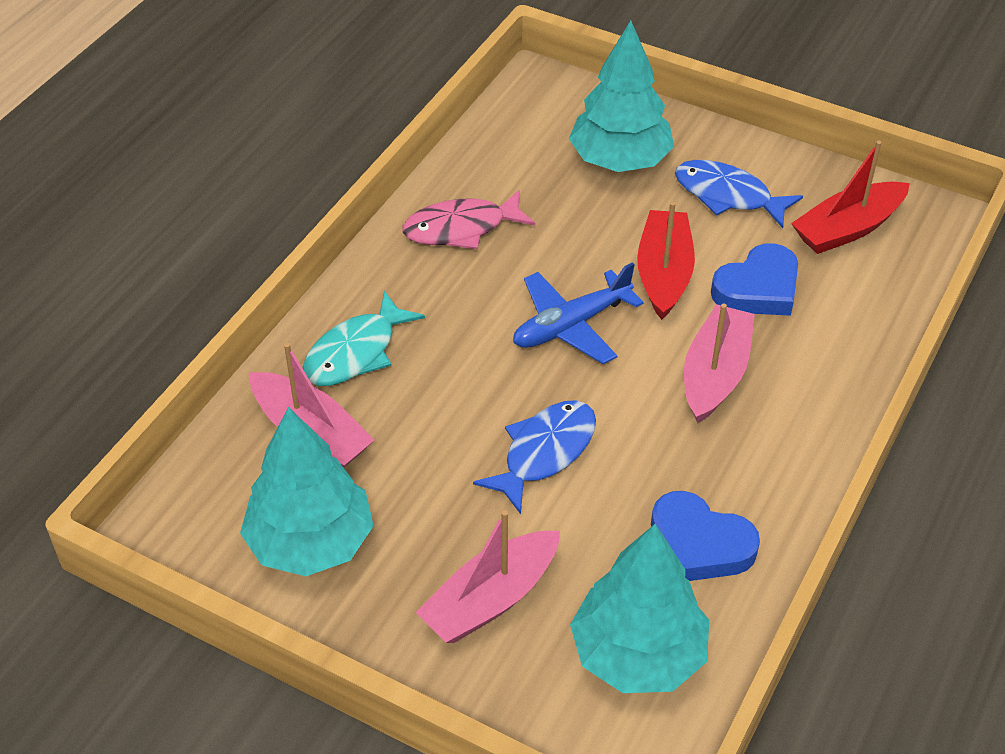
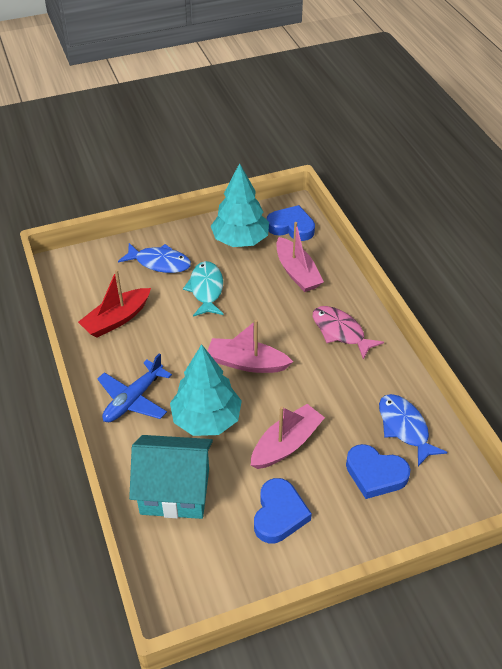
blue heart: [651,491,760,581] [711,243,798,316] = 2 -> [254,478,312,543] [266,205,315,241] [346,444,411,499] = 3
red boat: [637,202,695,320] [791,141,910,254] = 2 -> [78,270,151,338] = 1
turquoise house: none = 0 -> [129,435,213,519] = 1
turquoise tree: [240,407,374,576] [569,20,674,172] [570,524,709,693] = 3 -> [170,344,242,436] [211,163,269,247] = 2

